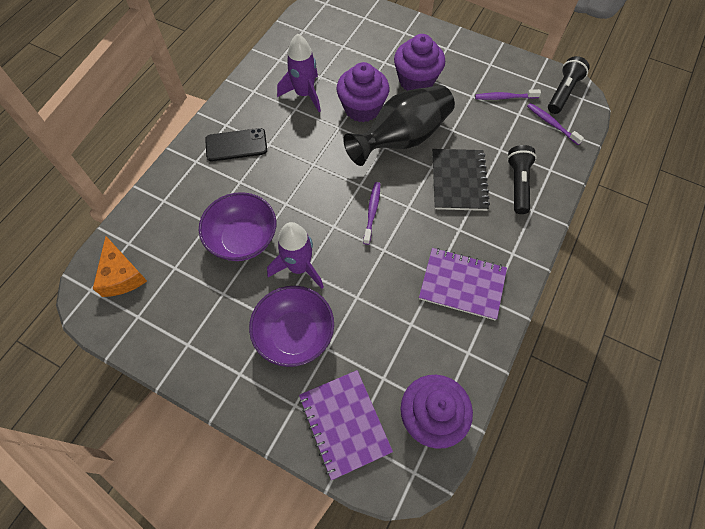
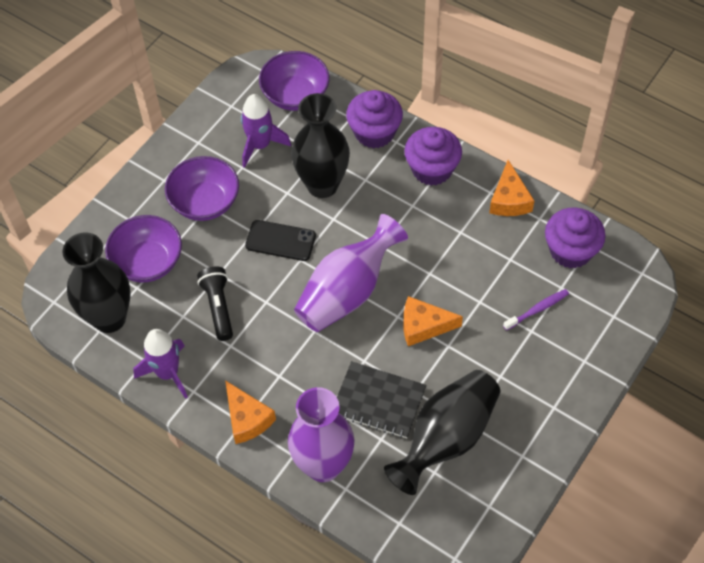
black flashlight: [507,145,537,214] [548,56,590,114] = 2 -> [197,266,233,341] = 1
black vase: [343,85,455,166] = 1 -> [62,232,131,333] [291,93,350,198] [384,370,501,495] = 3
orange cheese: [93,236,147,297] = 1 -> [225,380,276,444] [404,296,463,346] [489,160,535,216] = 3
purple bowl: [199,192,276,261] [249,286,334,367] = 2 -> [105,215,182,282] [165,156,239,221] [259,51,329,111] = 3
purple notebook: [299,370,393,480] [419,248,507,320] = 2 -> none = 0
purple toothbrush: [363,182,380,245] [475,89,541,100] [527,103,584,145] = 3 -> [503,289,569,330] = 1
purple vase: none = 0 -> [288,387,355,482] [294,214,408,332] = 2

